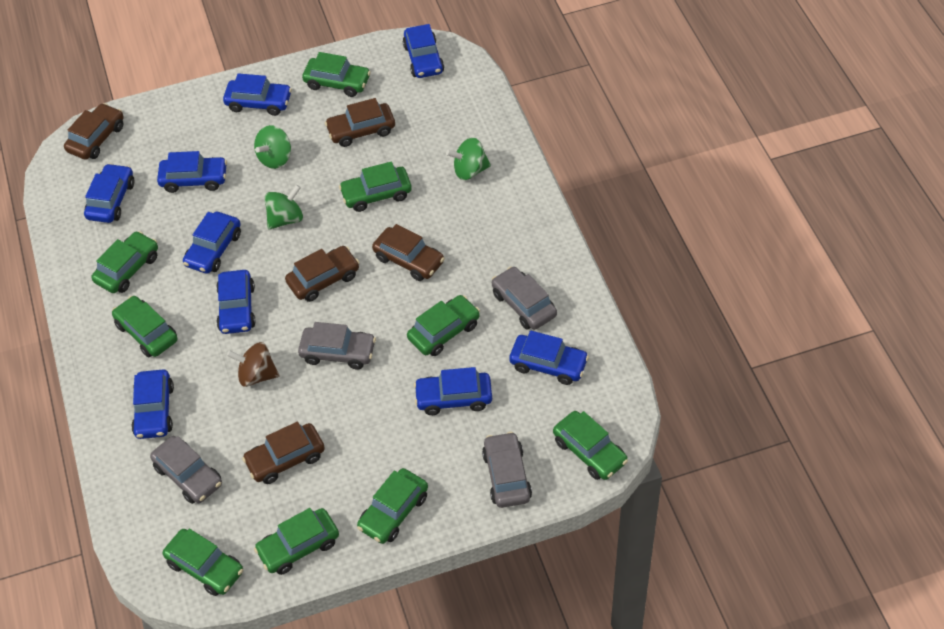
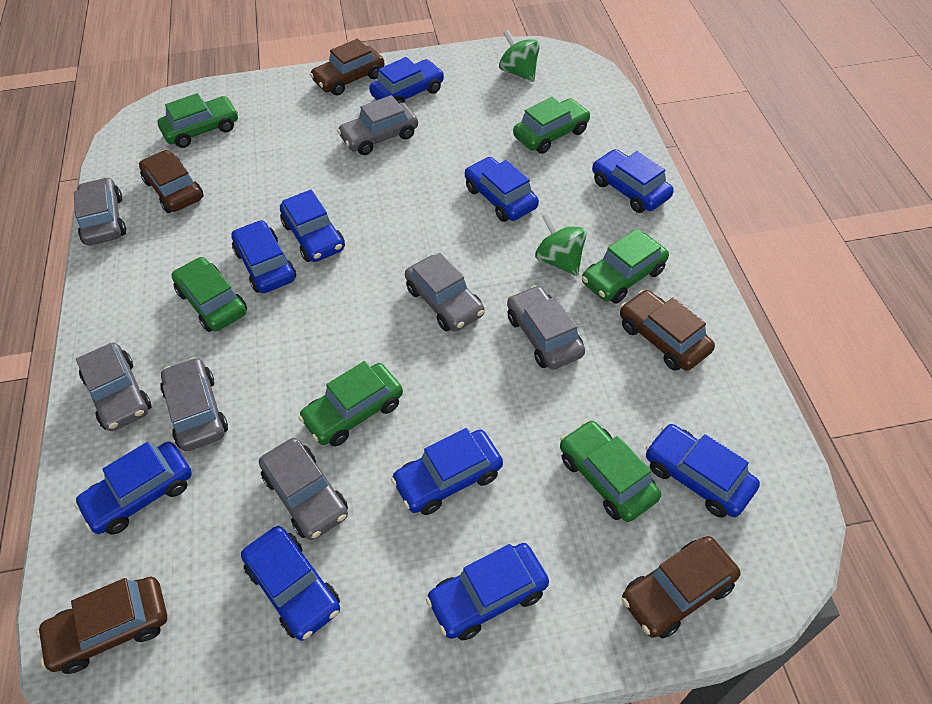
blue car: [84,163,134,223] [131,369,174,439] [157,151,227,193] [183,212,241,274] [216,270,256,334] [223,73,292,116] [403,24,444,78] [414,367,492,415] [509,331,589,385] = 9 -> [74,442,192,534] [231,220,296,293] [241,526,340,641] [280,190,345,262] [369,57,444,103] [391,428,503,515] [426,543,549,641] [465,157,539,222] [592,149,674,213] [646,424,760,518] = 10
brown spinning top: [227,342,279,387] = 1 -> none = 0
green car: [91,231,158,293] [112,296,177,357] [163,529,243,596] [254,508,339,575] [302,52,371,97] [339,162,412,212] [357,468,428,544] [407,295,480,356] [553,411,628,480] = 9 -> [158,93,238,148] [171,257,247,332] [298,361,403,446] [513,97,591,154] [560,420,661,522] [582,229,669,304] = 6
green spinning top: [254,125,291,169] [265,185,303,230] [446,138,491,180] = 3 -> [499,30,540,81] [535,213,587,276] = 2
grey car: [150,436,222,504] [298,322,376,369] [482,432,532,508] [492,266,557,330] = 4 -> [74,177,126,245] [76,343,151,431] [160,357,228,451] [259,438,348,540] [337,95,418,155] [405,253,485,331] [507,285,585,370] = 7

